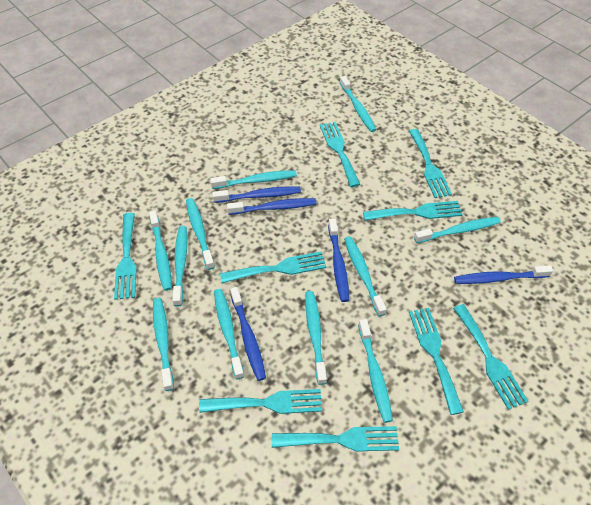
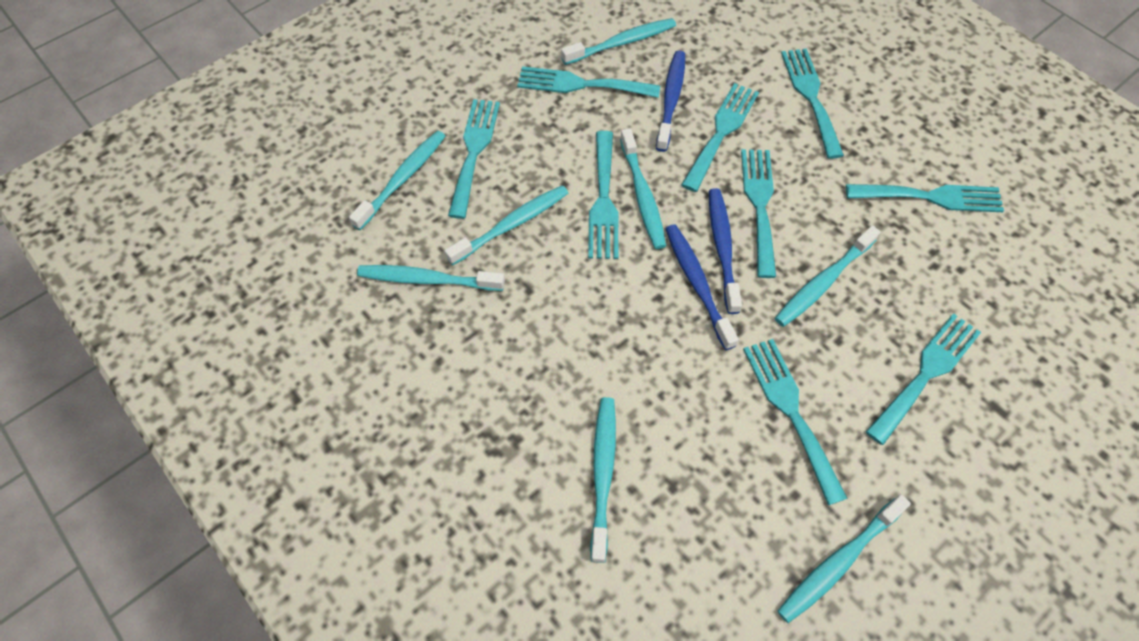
blue toothbrush: [212,187,301,203] [227,198,316,215] [230,287,266,381] [328,218,349,302] [454,265,553,284] = 5 -> [656,51,685,152] [665,224,738,350] [709,188,742,314] = 3
turquoise toothbrush: [149,211,172,291] [153,298,174,391] [172,226,187,307] [186,198,215,270] [210,170,297,189] [214,289,244,379] [305,291,327,385] [340,76,376,132] [344,237,387,316] [358,319,393,423] [414,217,501,243] = 11 -> [349,131,445,230] [357,265,505,291] [444,185,568,266] [561,18,676,65] [590,397,616,563] [620,128,666,249] [775,226,880,327] [778,495,911,623] = 8

